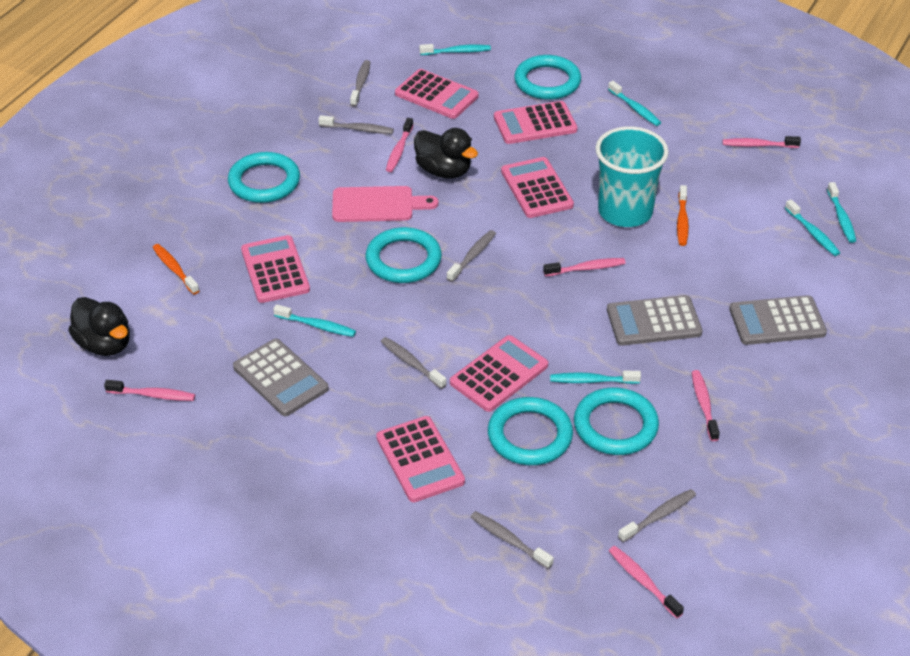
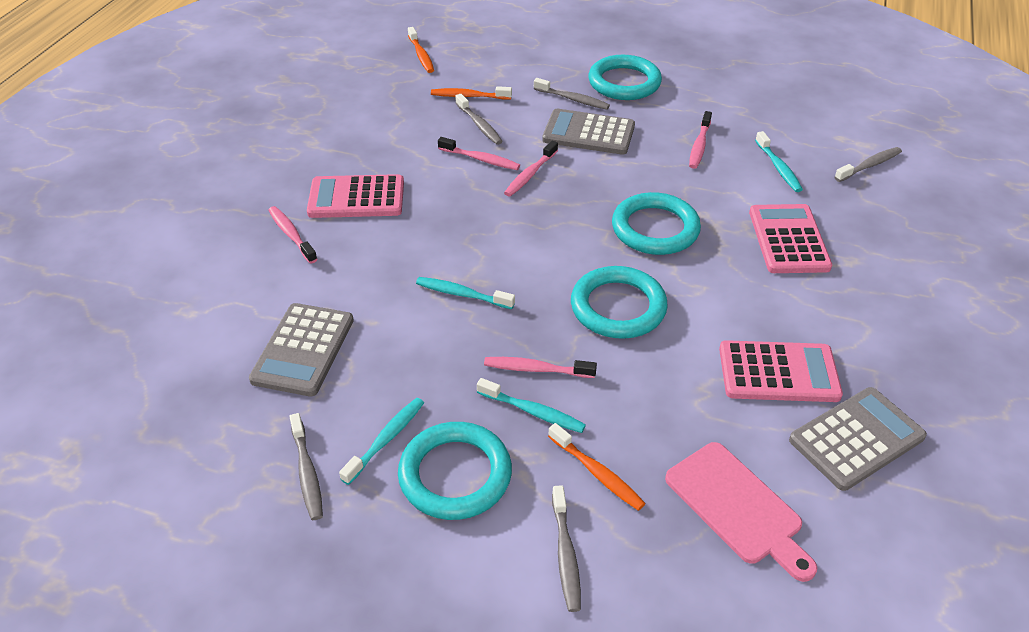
black duck: [68,297,130,356] [414,128,478,179] = 2 -> none = 0
grey toothbrush: [318,115,394,134] [350,60,370,107] [381,337,447,389] [446,230,496,282] [471,511,554,569] [618,489,696,542] = 6 -> [290,413,323,520] [455,94,503,145] [534,78,610,110] [552,485,581,612] [834,147,902,182] = 5
orange toothbrush: [153,244,199,295] [677,185,689,246] = 2 -> [408,27,434,73] [431,86,512,99] [548,423,646,511] = 3
pink calculator: [241,235,310,303] [376,416,465,502] [395,69,479,119] [450,335,548,412] [494,101,578,144] [501,157,574,218] = 6 -> [307,174,404,218] [719,340,843,402] [749,204,832,273] = 3
pink toothbrush: [104,380,195,401] [386,118,414,172] [543,258,626,276] [609,546,684,619] [692,370,720,441] [722,136,801,148] = 6 -> [268,206,317,264] [438,137,520,170] [484,357,597,378] [504,141,558,197] [689,111,712,169] = 5
turquoise cup: [595,126,669,227] = 1 -> none = 0
turquoise ring: [228,152,300,203] [366,227,442,283] [488,397,573,465] [514,55,581,100] [574,388,659,455] = 5 -> [398,422,512,520] [571,266,668,339] [588,55,662,100] [612,192,701,255] = 4
turquoise toothbrush: [273,304,356,337] [419,44,491,55] [550,371,641,384] [608,81,661,126] [785,199,840,256] [827,182,856,243] = 6 -> [339,398,424,485] [416,277,515,309] [477,378,586,433] [755,131,803,192] = 4

